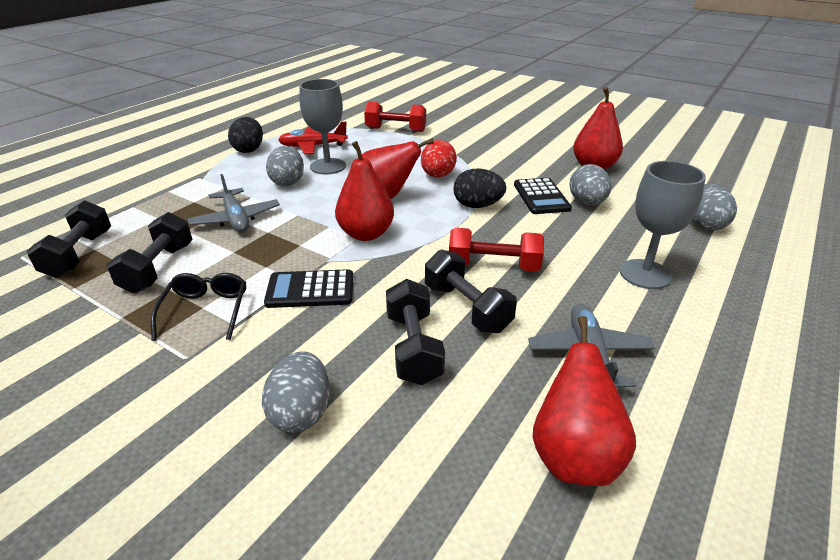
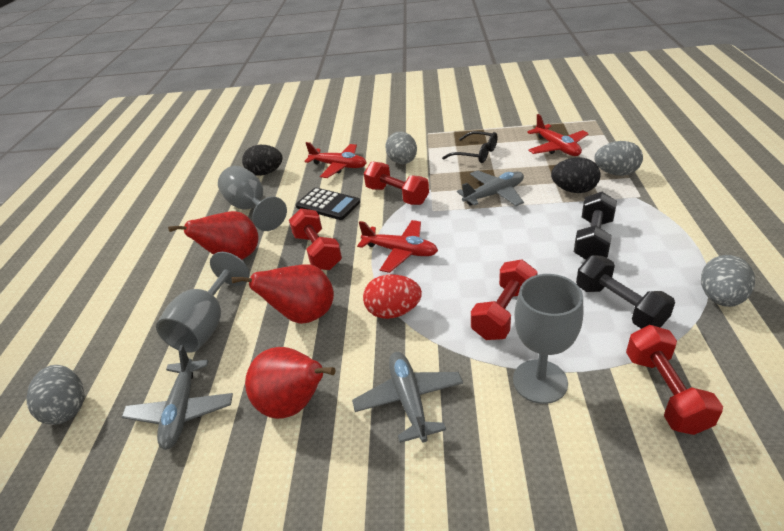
black calculator: [264,269,353,308] [514,178,572,214] = 2 -> [296,188,360,220] = 1
black dumbbell: [27,200,111,278] [107,212,193,294] [386,279,445,385] [425,249,517,333] = 4 -> [574,192,617,260] [576,255,675,329] = 2
grey goblet: [299,79,346,174] [620,161,706,289] = 2 -> [156,252,250,353] [218,166,287,231] [513,274,583,404] = 3
grey plane: [188,174,280,233] [528,304,655,387] = 2 -> [122,345,233,450] [352,352,463,443] [457,170,524,206] = 3
red dumbbell: [364,101,426,132] [449,228,544,271] = 2 -> [289,208,342,270] [364,162,429,205] [471,259,538,340] [626,325,723,435] = 4
red pear: [335,141,394,241] [362,138,434,199] [533,316,636,486] [573,87,623,170] = 4 -> [168,211,258,260] [232,264,334,324] [245,347,335,419] = 3
red plane: [278,122,348,154] = 1 -> [304,142,366,178] [357,220,438,273] [527,114,589,156] = 3

